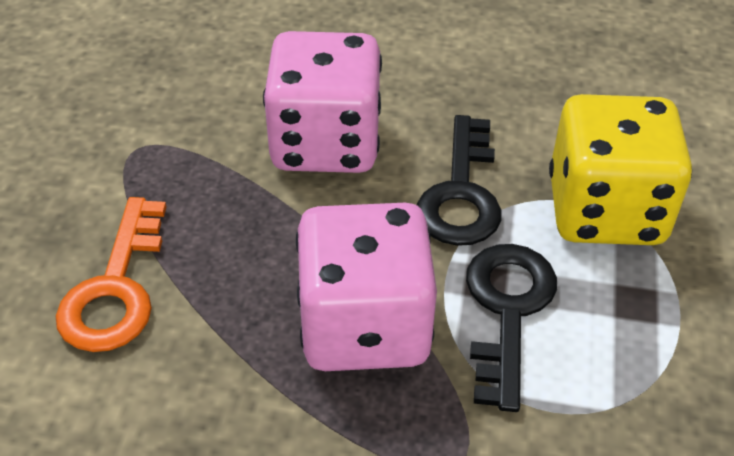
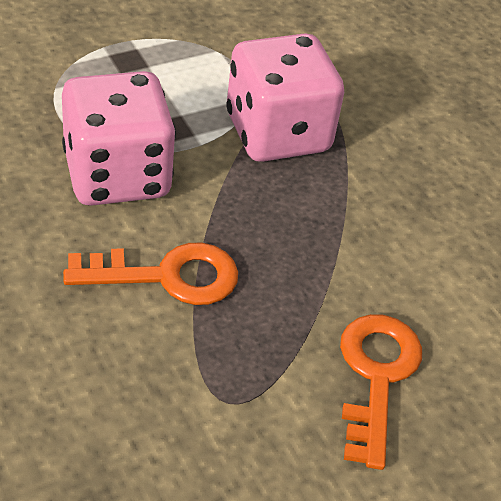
black key: [417,115,501,246] [466,244,557,412] = 2 -> none = 0
orange key: [56,197,166,352] = 1 -> [63,242,238,305] [340,314,422,470] = 2
yellow dice: [549,94,692,245] = 1 -> none = 0

